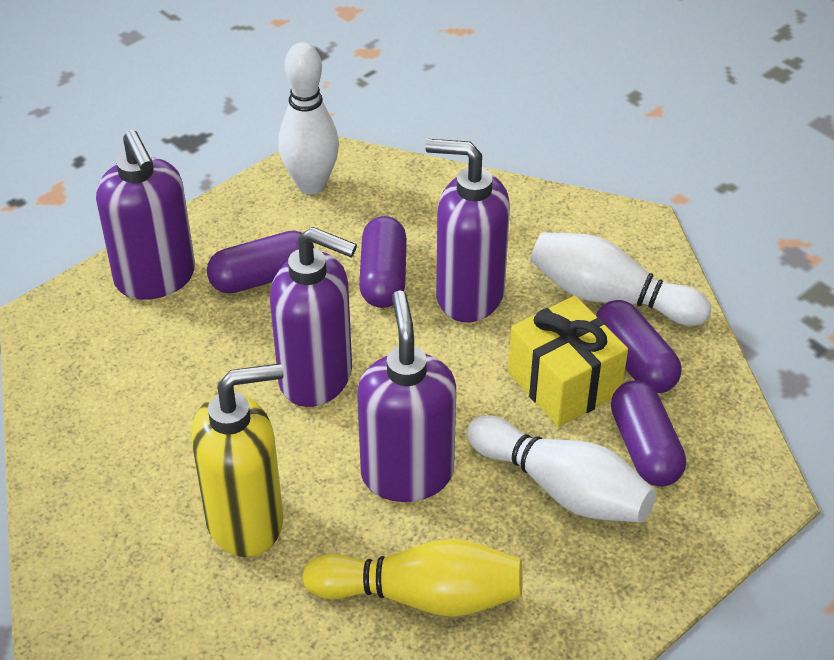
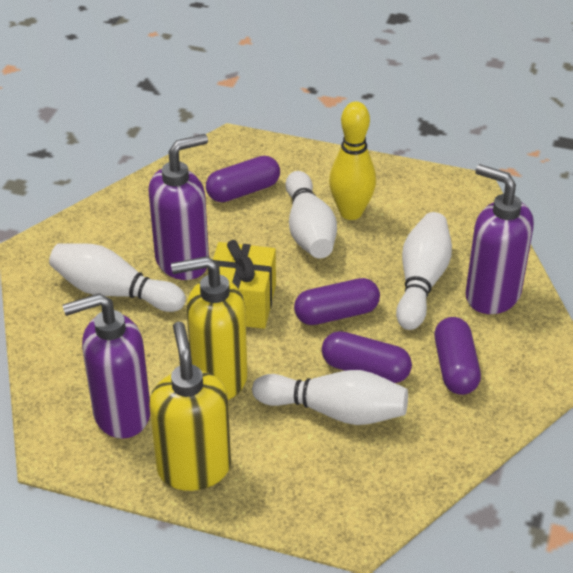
purple soap dispenser: [96,130,195,300] [270,227,357,407] [357,291,456,502] [425,139,510,322] = 4 -> [63,293,150,439] [148,134,209,280] [465,164,534,314] = 3
white bowling pin: [278,42,339,194] [467,415,656,523] [530,232,711,326] = 3 -> [49,243,186,312] [252,370,408,425] [285,171,337,259] [396,212,452,330] = 4
yellow soap dispenser: [191,363,284,557] = 1 -> [150,322,231,491] [171,256,247,400] = 2

